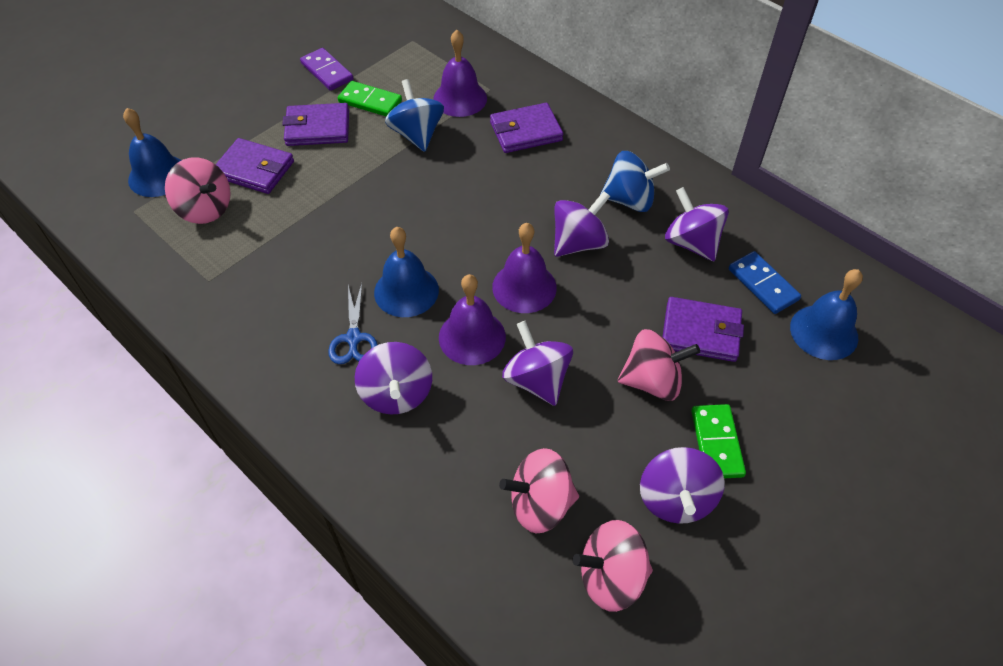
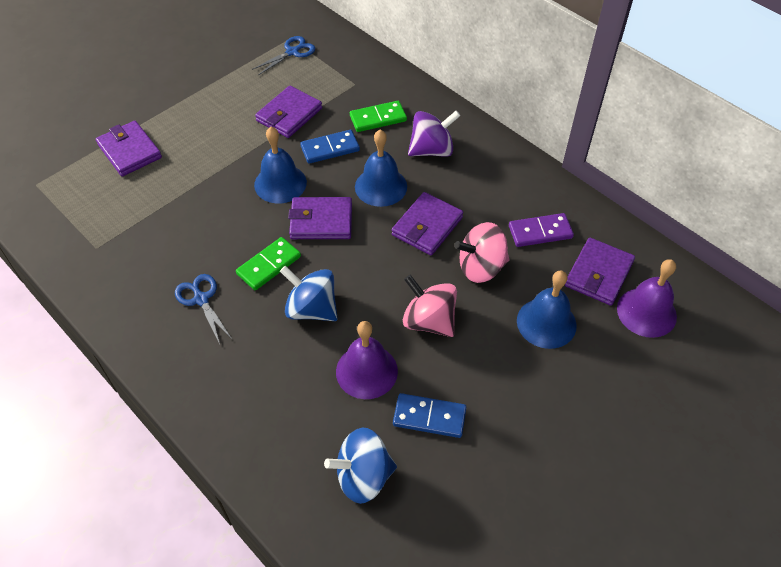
blue domino: [729,251,801,314] = 1 -> [300,130,360,164] [393,393,466,438] = 2
blue scissors: [328,283,378,364] = 1 -> [175,274,232,344] [252,36,315,75] = 2
pink spinning top: [165,157,231,224] [499,448,579,533] [573,520,653,612] [618,329,700,401] = 4 -> [403,275,457,337] [455,222,510,283] = 2
purple bell: [433,30,487,117] [439,274,506,365] [492,223,557,313] = 3 -> [336,321,398,399] [617,259,677,338] = 2
purple spinning top: [355,342,432,415] [502,321,573,406] [554,191,610,257] [640,447,724,524] [665,187,729,261] = 5 -> [408,111,460,157] = 1
purple wallet: [215,138,294,194] [282,103,349,146] [490,103,563,153] [662,297,744,362] = 4 -> [96,121,162,177] [255,86,322,138] [288,197,352,239] [392,192,463,255] [565,238,635,306] = 5

